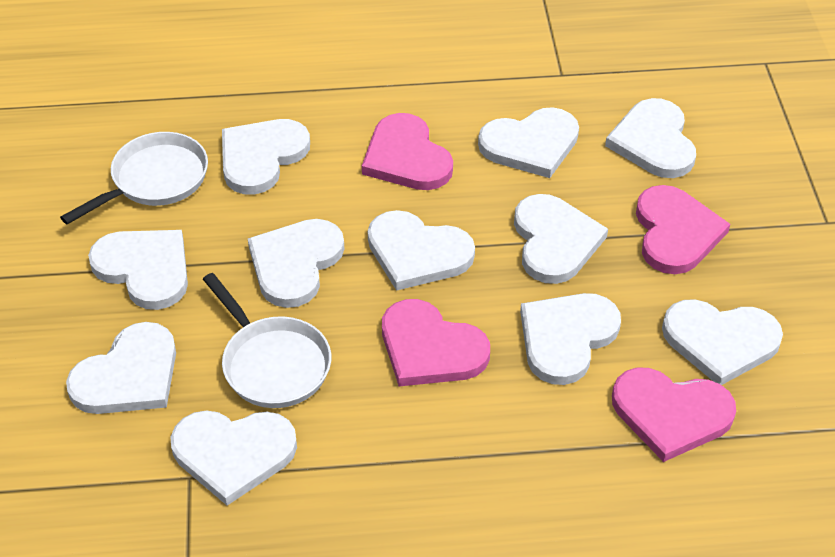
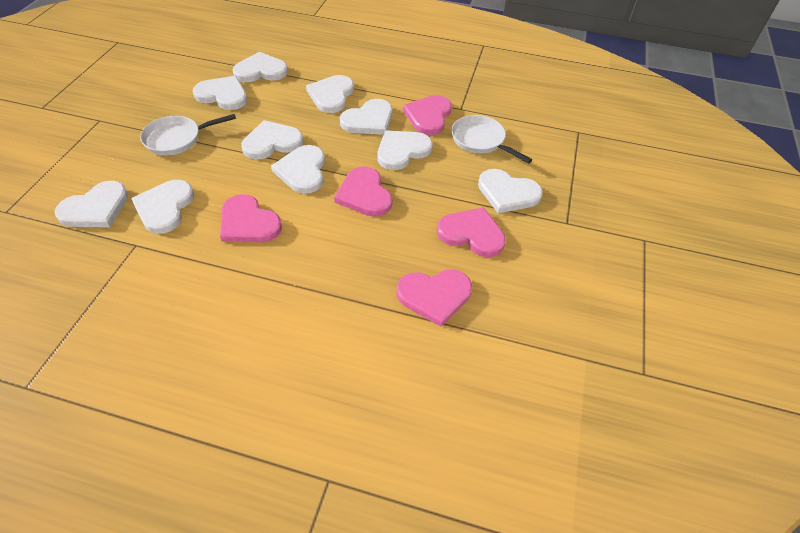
pink heart: [362,113,453,190] [382,299,490,386] [612,368,736,462] [636,185,730,274] = 4 -> [220,194,282,242] [334,166,393,217] [396,269,472,327] [403,95,452,135] [437,207,506,257] = 5
white heart: [66,322,176,414] [88,230,188,310] [170,410,297,506] [222,119,310,195] [248,219,344,308] [368,210,475,291] [478,107,579,178] [514,194,608,284] [520,293,621,385] [605,98,696,178] [662,299,783,385] = 11 -> [55,181,128,227] [131,180,194,234] [193,76,247,110] [232,52,288,82] [241,120,303,160] [271,145,325,194] [306,75,354,113] [340,99,392,135] [377,130,433,170] [478,169,543,213] = 10

